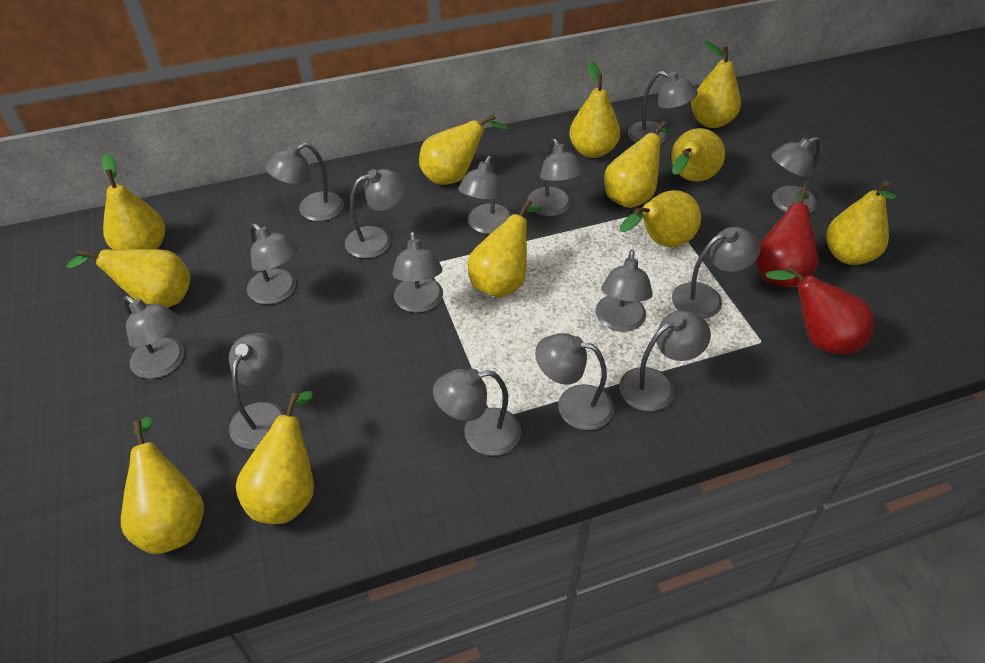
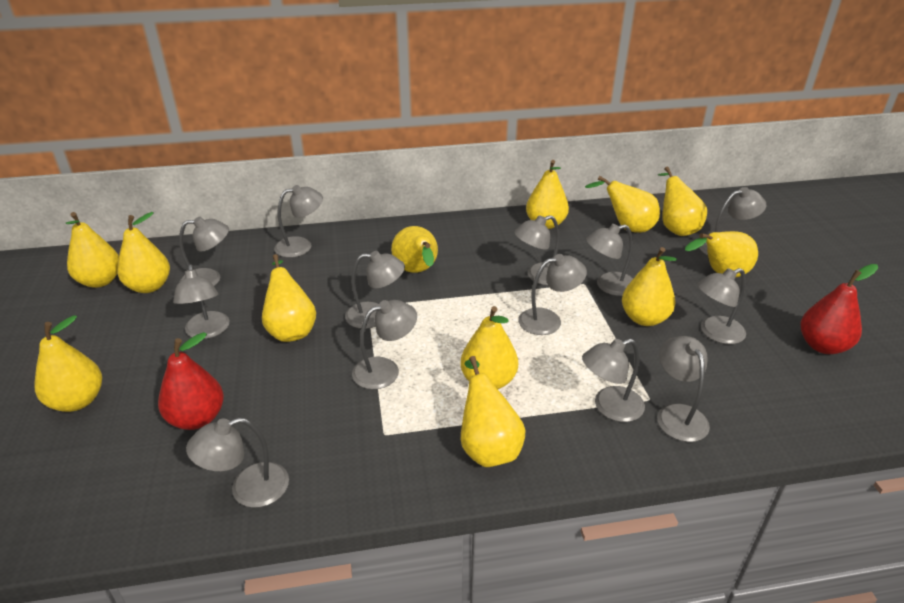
grey lamp: [123,296,184,379] [229,333,285,449] [247,223,299,304] [266,143,344,221] [345,169,407,258] [393,231,443,313] [433,369,521,456] [458,156,512,234] [527,139,584,216] [535,333,614,430] [596,250,653,332] [619,310,711,411] [628,71,698,144] [672,227,760,319] [771,137,821,213] = 15 -> [173,265,230,339] [179,216,229,286] [186,418,289,508] [274,185,323,258] [345,251,405,329] [352,300,417,389] [514,215,560,285] [518,254,587,335] [582,339,645,422] [586,224,633,296] [657,336,710,442] [697,268,746,344] [699,187,766,255] = 13

